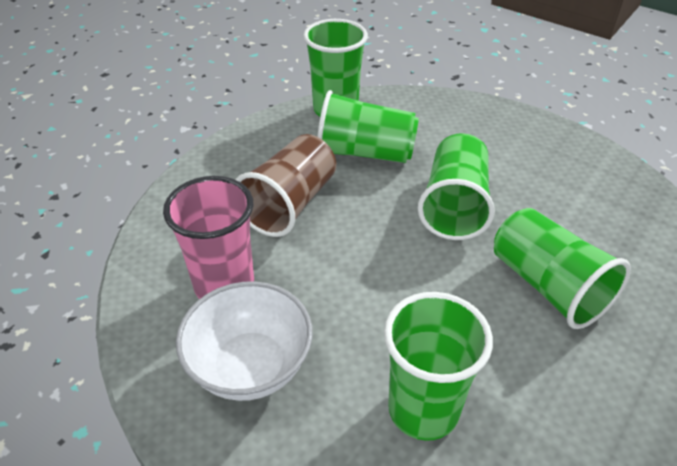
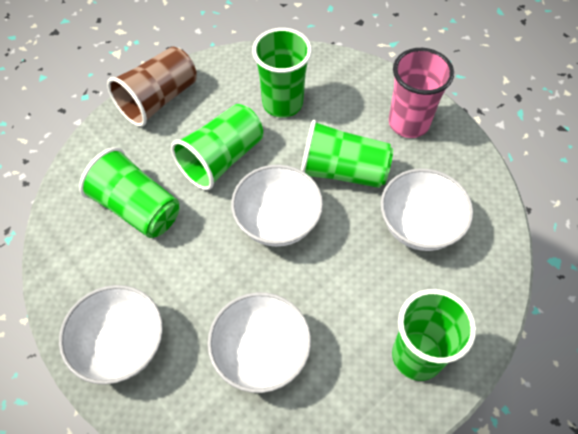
white bowl: [176,281,312,401] = 1 -> [59,285,163,385] [207,292,311,393] [231,165,323,247] [381,168,473,251] = 4

